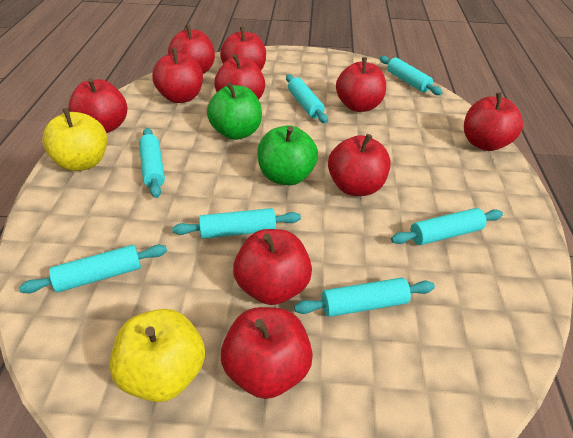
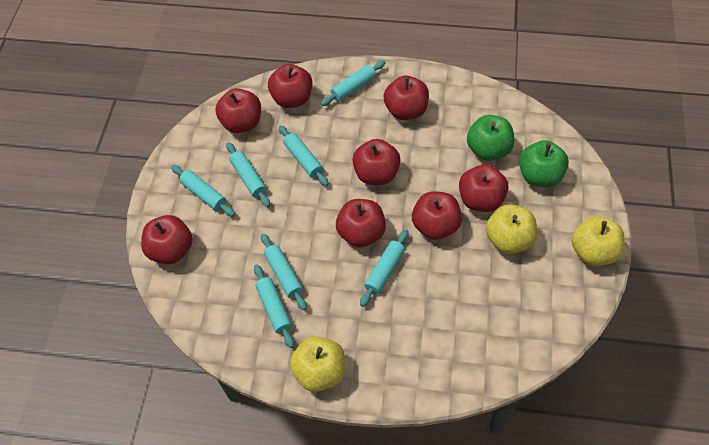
red apple: [68,78,127,133] [152,48,203,103] [168,25,215,74] [214,54,265,100] [220,27,266,70] [221,307,313,399] [233,229,312,305] [328,134,391,196] [336,57,386,112] [464,93,523,151] = 10 -> [141,215,193,264] [215,88,261,133] [268,64,312,108] [336,199,386,247] [352,139,401,185] [384,76,429,120] [412,191,462,240] [459,164,509,212] = 8
yellow apple: [42,108,107,171] [109,309,205,402] = 2 -> [290,336,345,392] [486,204,537,254] [571,216,625,266] = 3

